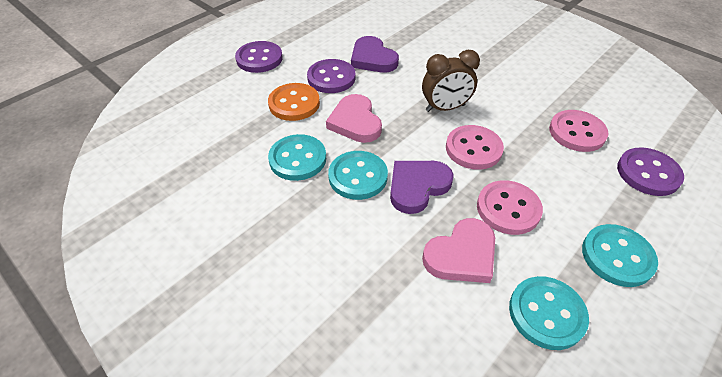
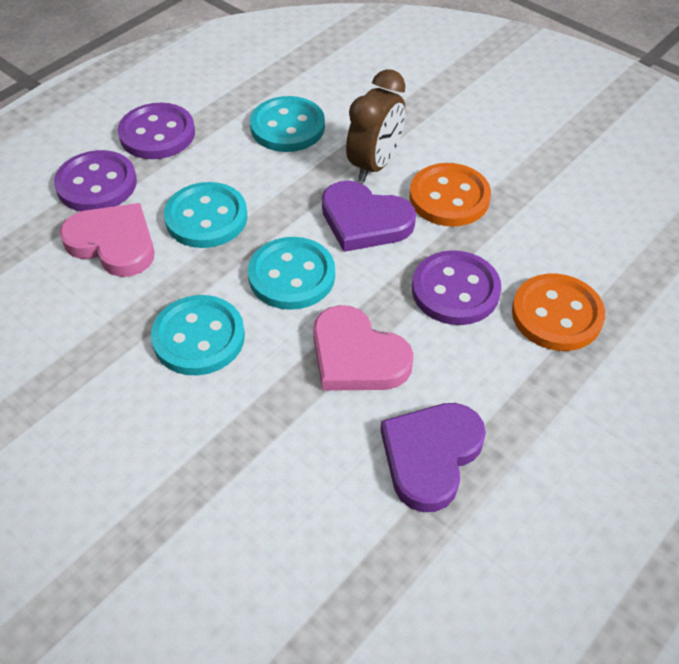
orange button: [268,83,320,121] = 1 -> [410,163,491,227] [512,274,605,351] = 2
pink button: [446,125,504,170] [477,180,543,235] [549,110,609,152] = 3 -> none = 0

